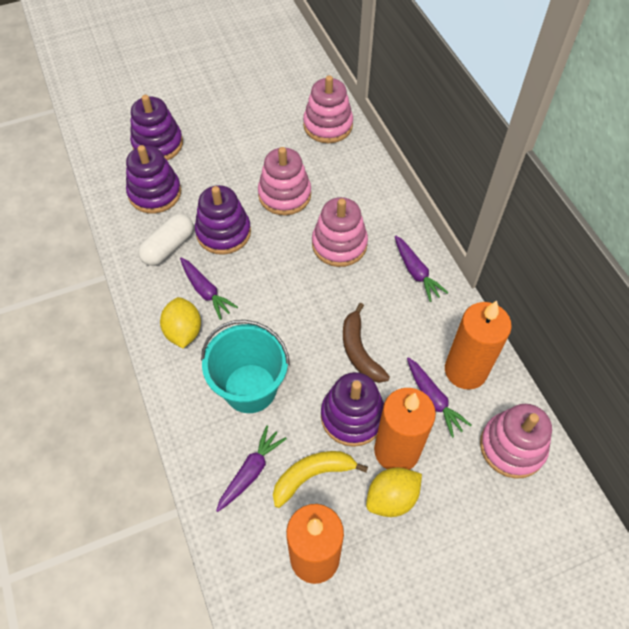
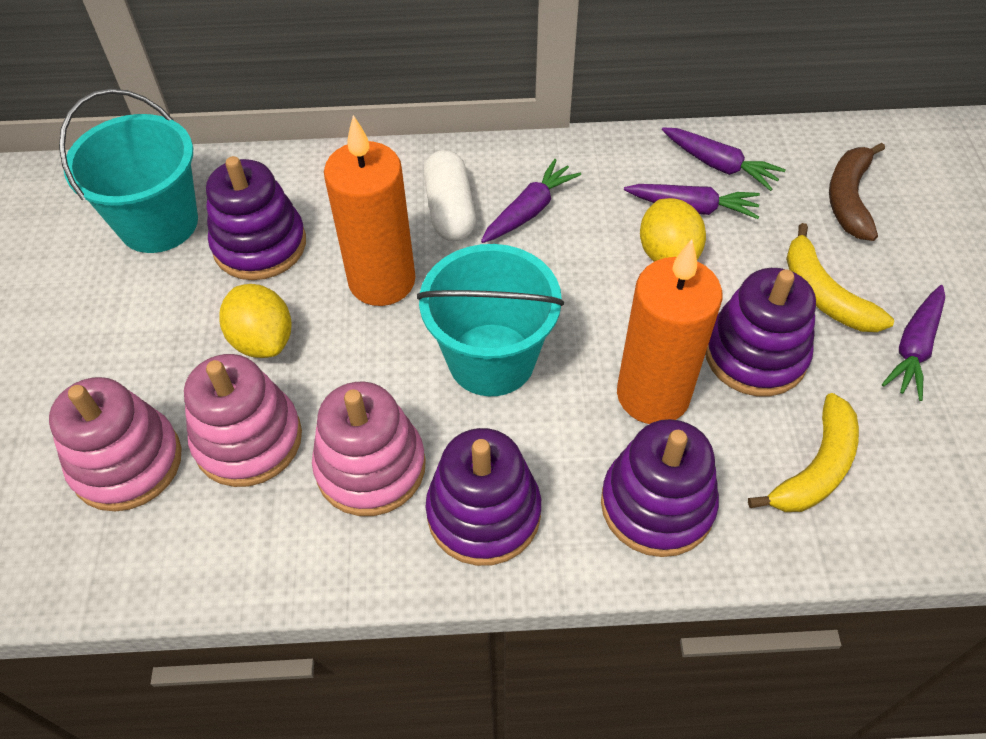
orange candle: [286,504,344,584] [374,388,436,470] [445,301,512,390] = 3 -> [324,115,416,306] [617,239,722,424] = 2
pink stacking toy: [258,147,311,215] [303,75,353,143] [312,197,368,267] [480,404,552,479] = 4 -> [49,377,182,512] [184,354,302,487] [312,382,426,516] = 3
turquoise bucket: [201,320,290,413] = 1 -> [59,89,198,253] [417,244,564,396] = 2
yellow banana: [273,451,368,508] = 1 -> [748,393,859,512] [786,223,894,332] = 2

